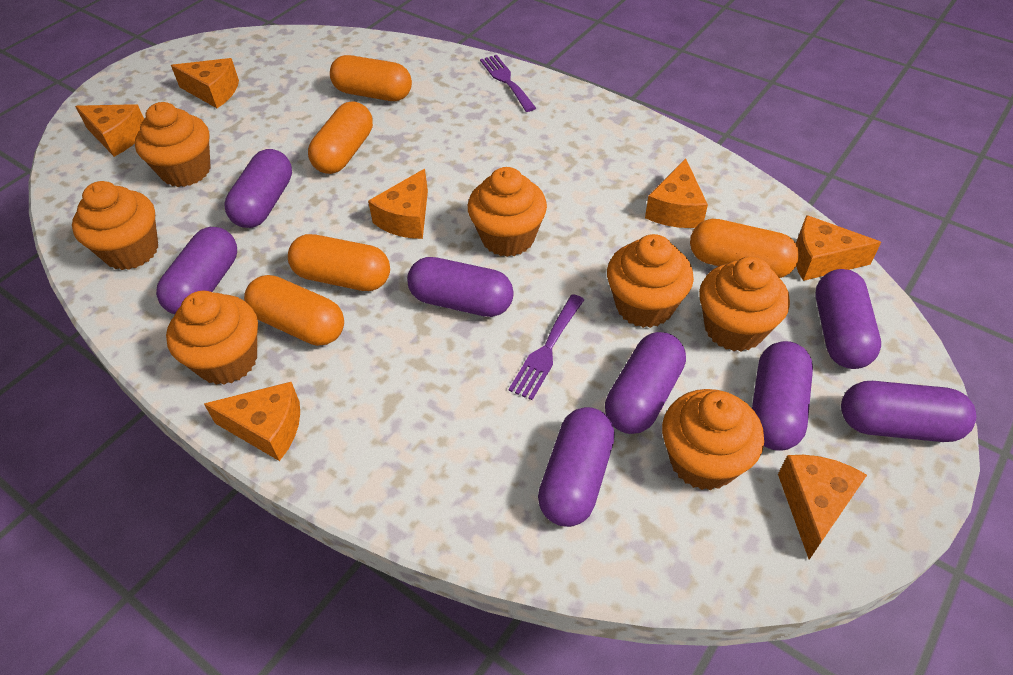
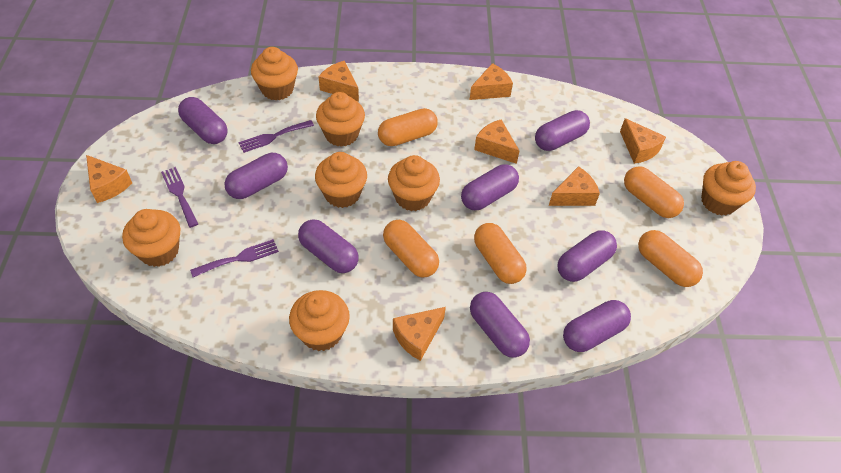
purple fork: [480,55,536,112] [508,294,584,400] = 2 -> [161,167,198,228] [190,239,279,277] [238,120,314,153] = 3

